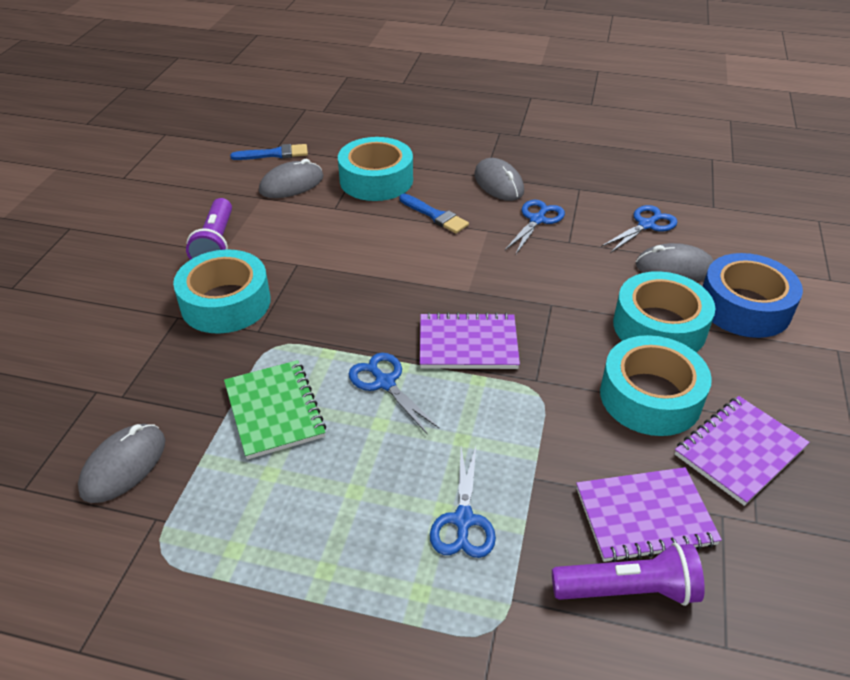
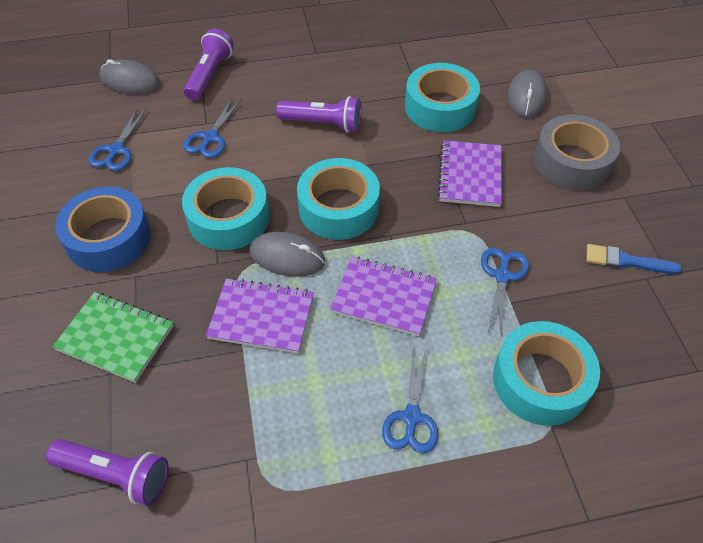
blue brush: [230,144,308,160] [399,194,469,233] = 2 -> [586,244,682,274] = 1
grey mouse: [78,424,165,503] [259,159,323,198] [474,158,524,201] [636,243,714,282] = 4 -> [100,59,160,94] [249,232,325,277] [508,70,547,118] = 3
grey tape: none = 0 -> [534,114,620,190] = 1
purple flashlight: [186,198,232,260] [552,543,705,606] = 2 -> [46,439,169,505] [184,29,234,101] [276,96,361,133] = 3

